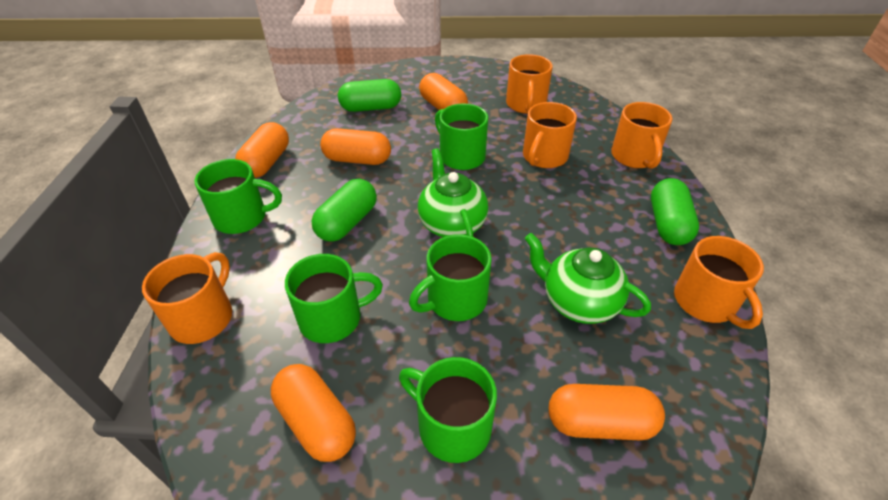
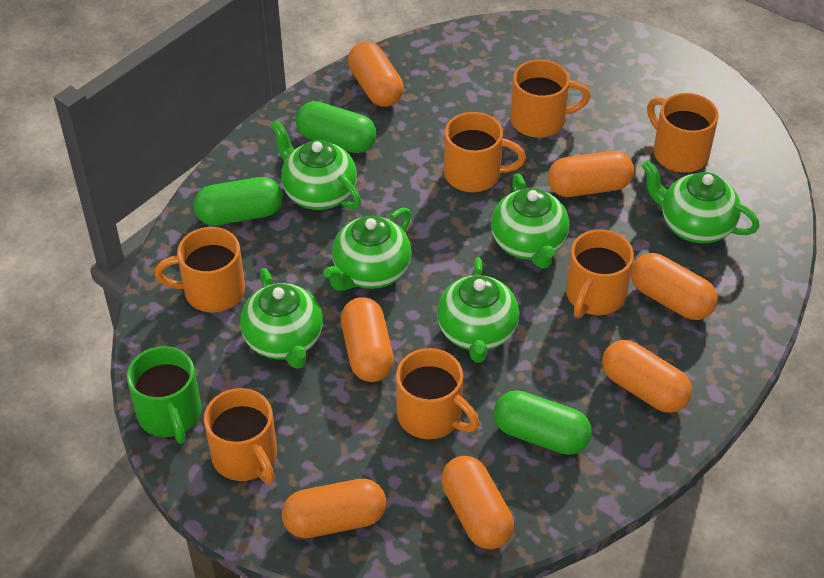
green mug: [194,159,282,234] [285,254,383,343] [399,357,497,463] [409,234,492,321] [435,104,488,170] = 5 -> [127,346,201,444] = 1
green teapot: [418,148,488,237] [525,233,651,324] = 2 -> [240,268,323,369] [271,120,361,210] [323,208,412,291] [437,257,519,363] [491,174,569,269] [642,161,760,243] = 6
orange capsule: [235,122,289,178] [271,364,356,462] [320,128,391,165] [419,73,468,110] [549,384,665,440] = 5 -> [282,479,386,538] [341,297,394,382] [348,41,404,107] [441,456,514,550] [548,151,634,197] [602,340,692,413] [631,253,718,320] = 7
orange mug: [142,252,232,344] [506,54,553,114] [523,102,577,168] [611,102,672,169] [674,236,764,329] = 5 -> [155,227,245,312] [204,388,277,484] [396,348,479,439] [444,112,526,192] [510,60,590,138] [566,229,634,318] [647,93,718,172] = 7

